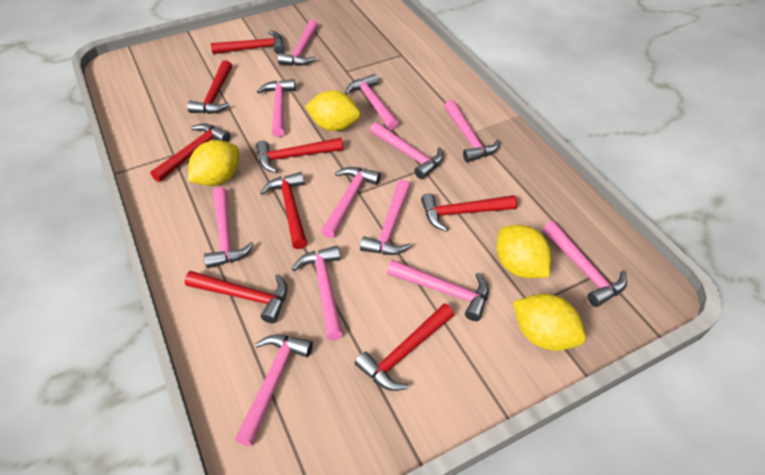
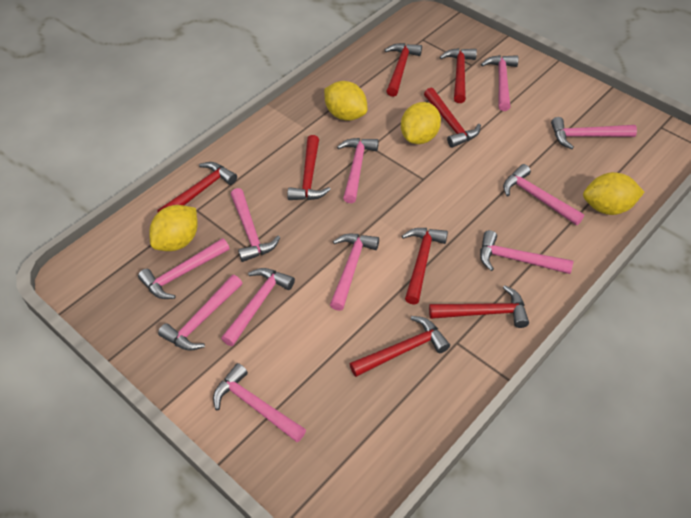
pink hammer: [204,187,254,268] [235,335,313,446] [257,79,296,137] [278,20,318,66] [292,246,343,340] [321,167,381,238] [345,74,399,130] [360,180,411,255] [370,122,444,179] [387,260,489,321] [444,100,500,162] [543,221,627,307] = 12 -> [138,238,230,299] [158,275,242,351] [213,363,306,442] [221,268,295,346] [231,188,280,262] [330,234,379,311] [337,138,379,203] [480,230,573,274] [481,55,518,111] [503,164,584,225] [551,117,637,149] = 11

